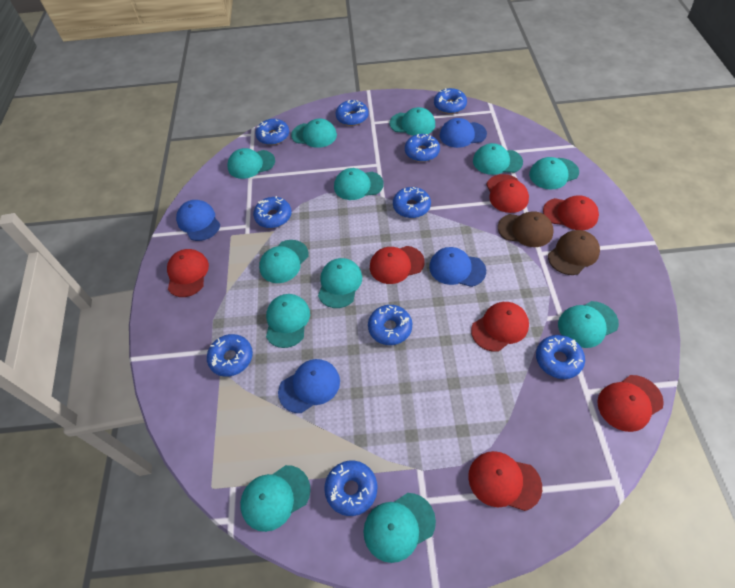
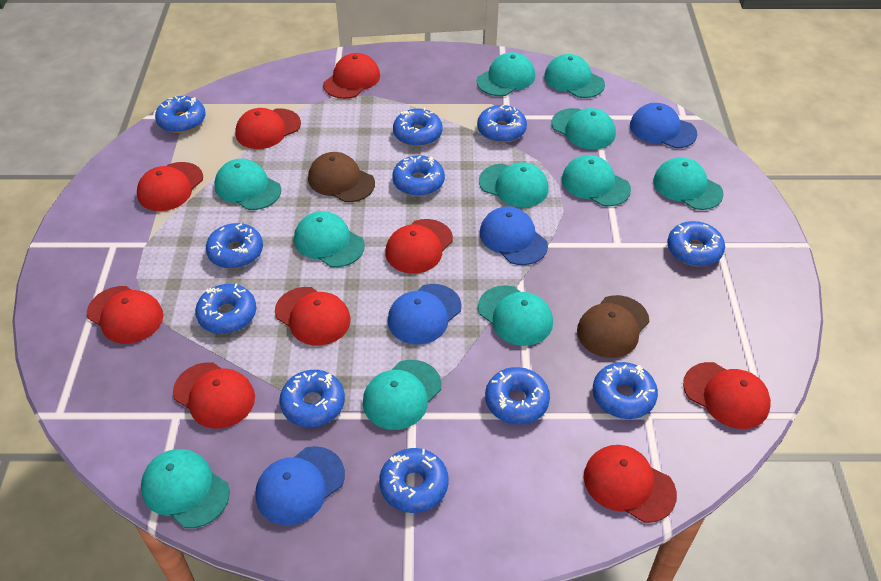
blue donut: [207,334,253,377] [253,196,292,228] [255,119,289,145] [324,461,377,516] [335,100,369,126] [368,305,412,345] [393,187,431,218] [405,134,440,162] [434,88,467,114] [536,335,585,379] = 10 -> [155,96,206,133] [195,283,256,334] [206,223,263,269] [279,370,345,427] [379,448,449,513] [392,155,445,196] [393,108,443,146] [477,104,527,143] [485,367,550,424] [593,362,658,419] [667,221,725,267] = 11
red cap: [167,249,209,297] [370,246,425,284] [468,451,542,511] [471,302,529,352] [486,174,529,213] [543,195,599,230] [597,375,664,432] = 7 -> [87,286,163,344] [137,162,203,211] [173,362,255,429] [235,108,301,149] [275,287,351,346] [323,53,380,99] [385,219,453,274] [584,445,677,523] [683,362,771,429] = 9
turquoise cap: [227,148,275,179] [240,465,311,532] [259,240,308,283] [266,294,310,348] [291,119,337,148] [318,258,362,308] [334,168,384,200] [363,493,436,563] [390,107,435,136] [473,143,523,175] [529,157,579,189] [558,301,619,348] = 12 -> [141,449,230,528] [214,159,281,210] [294,211,365,267] [363,360,442,430] [477,52,535,96] [478,285,553,346] [479,162,549,207] [544,54,605,98] [551,108,616,149] [562,155,631,207] [653,157,724,210] = 11

